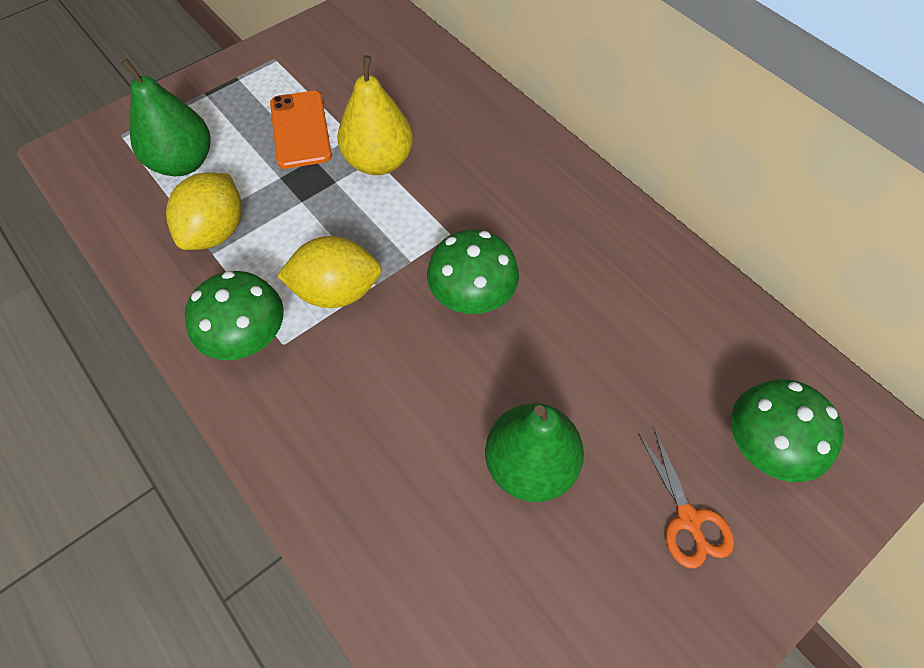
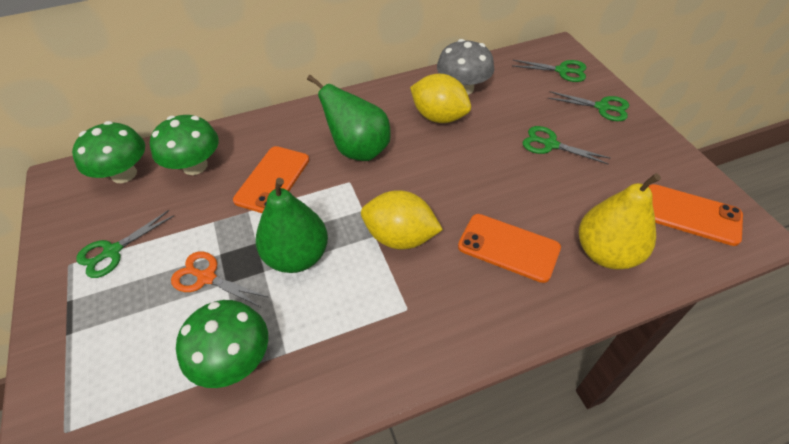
green scissors: none = 0 -> [76,210,174,278] [513,60,586,82] [523,126,610,165] [548,91,629,121] = 4
grey mushroom: none = 0 -> [437,39,494,95] = 1
orange phone: [270,91,332,169] = 1 -> [233,146,309,213] [458,214,561,283] [648,184,743,246] = 3

